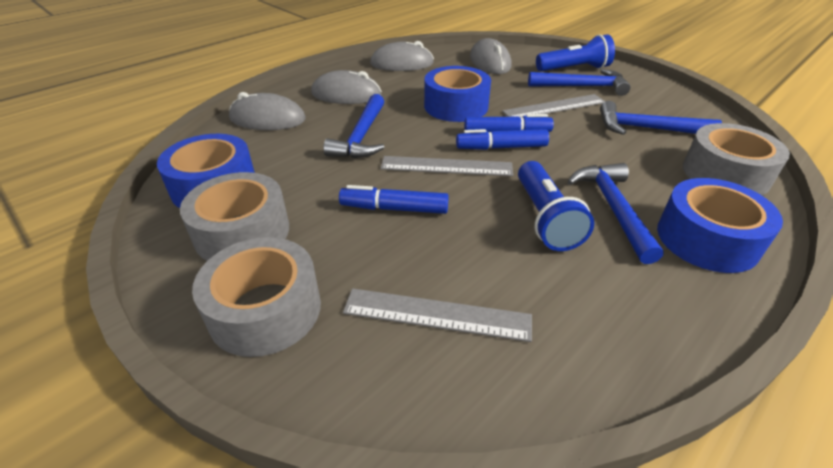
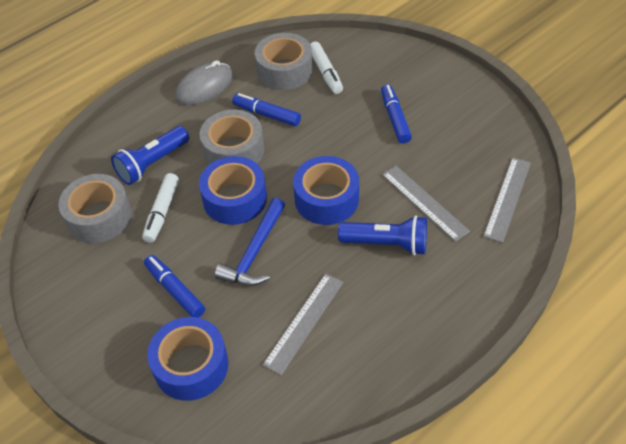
blue hammer: [323,94,385,158] [528,69,631,96] [567,163,663,264] [600,101,722,135] = 4 -> [215,198,285,286] = 1
grey mouse: [229,92,306,130] [311,70,382,104] [370,41,434,71] [470,38,511,74] = 4 -> [176,60,233,105] = 1
white marker: none = 0 -> [142,173,179,243] [310,42,343,94] = 2

